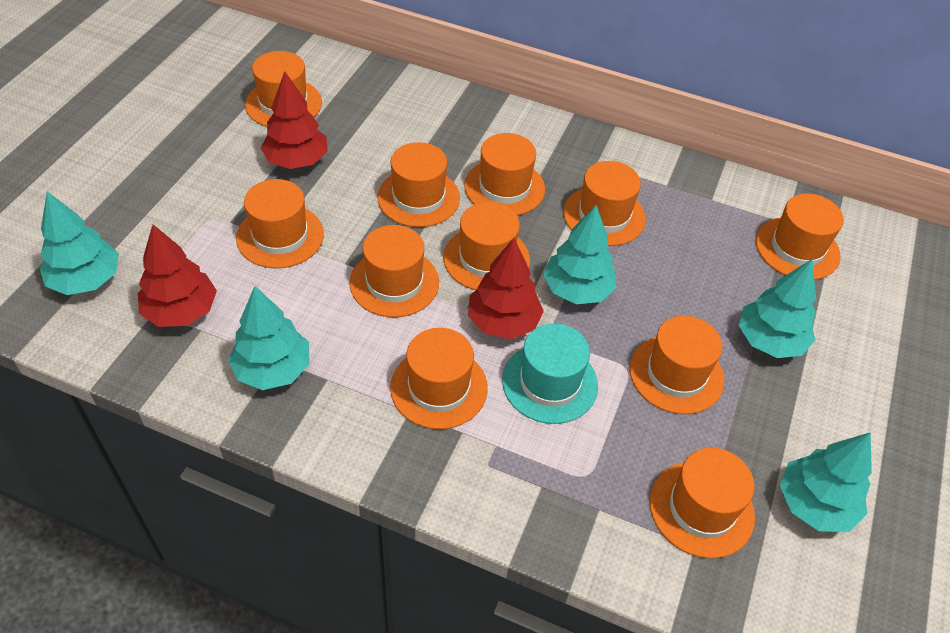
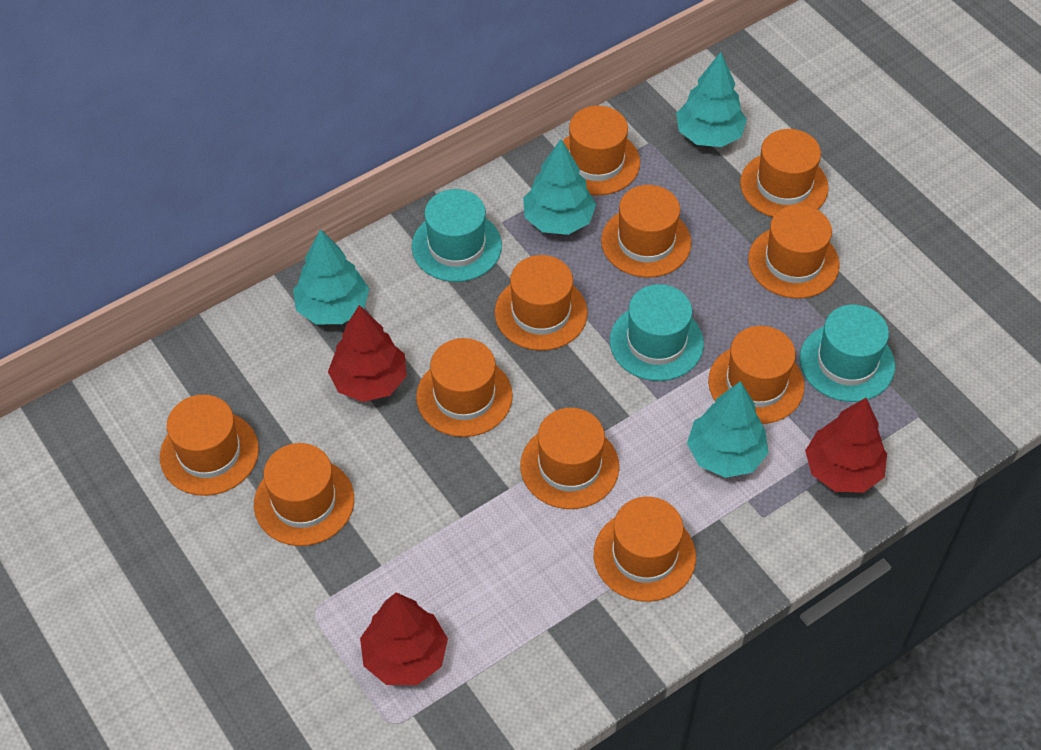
turquoise hat: [502,323,598,424] = 1 -> [412,189,502,282] [610,284,704,381] [800,304,895,402] = 3
turquoise tree: [40,191,119,295] [228,286,310,390] [543,205,616,304] [739,259,816,358] [780,432,872,532] = 5 -> [293,229,369,324] [523,139,596,235] [676,52,747,147] [687,381,768,478] = 4

